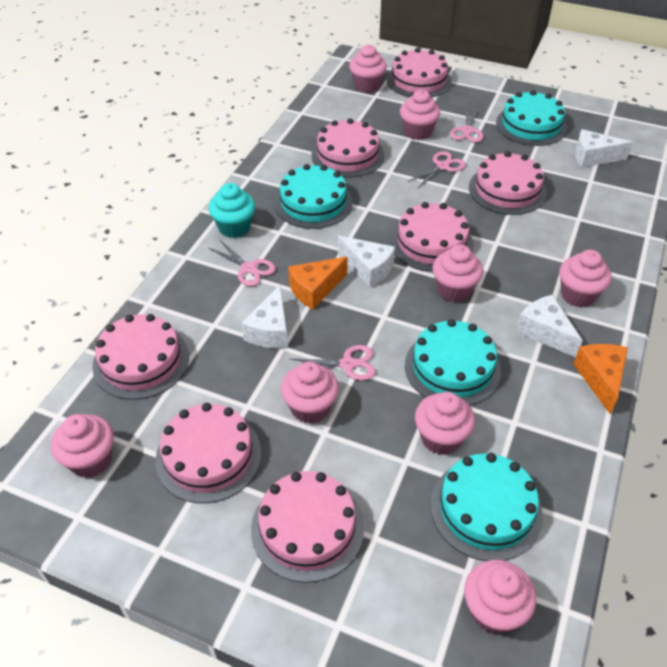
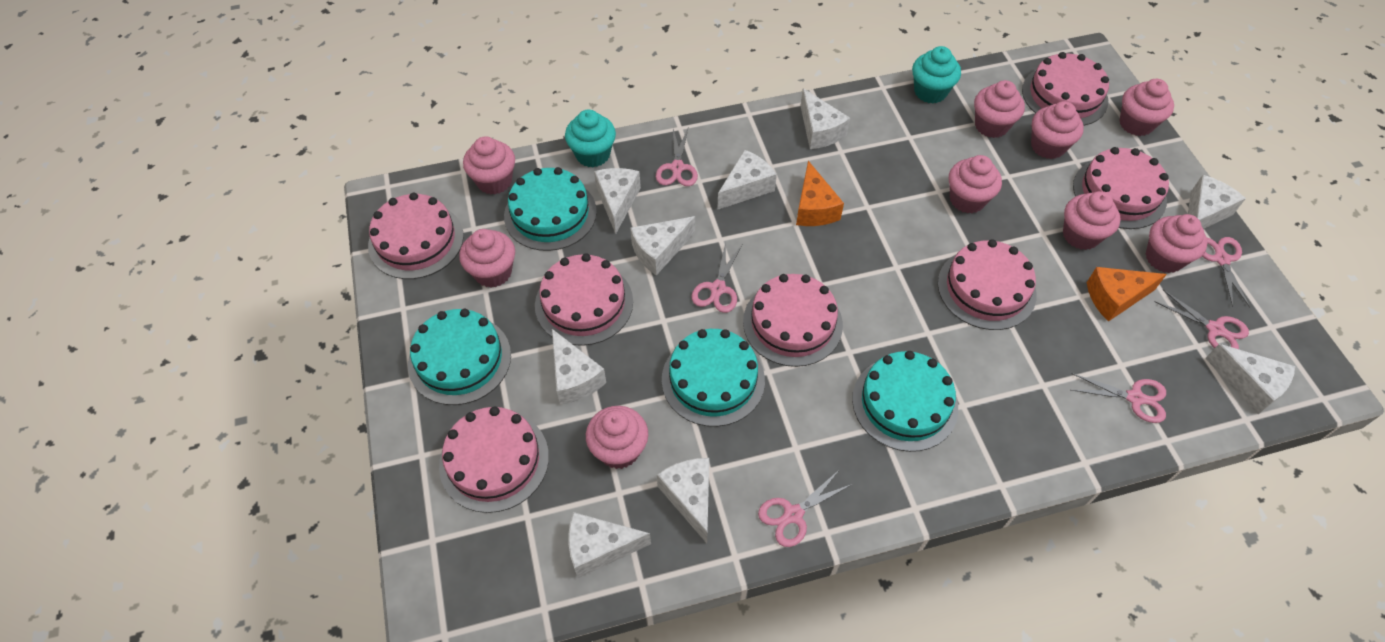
pink cupcake: [51,414,114,478] [281,362,339,424] [349,44,387,93] [400,90,440,140] [415,392,475,455] [432,245,483,302] [464,560,536,634] [559,250,612,308] = 8 -> [459,229,515,288] [463,136,515,195] [586,406,648,469] [949,155,1002,213] [974,80,1025,138] [1031,101,1084,159] [1063,191,1121,250] [1119,79,1174,136] [1145,214,1208,273] = 9
pink scissors: [209,240,276,286] [290,345,376,381] [407,151,466,189] [450,106,484,143] = 4 -> [656,126,698,186] [691,242,742,313] [758,469,852,547] [1071,373,1166,423] [1155,290,1249,349] [1202,237,1250,307] = 6
turquoise cupcake: [209,183,255,238] = 1 -> [565,110,616,167] [912,46,961,104] = 2
white cheese: [242,285,288,348] [338,236,395,288] [516,295,583,358] [575,129,633,168] = 4 -> [552,329,606,405] [568,512,651,578] [594,168,641,234] [630,216,695,275] [657,458,709,543] [717,150,777,210] [800,88,850,149] [1188,175,1246,229] [1205,344,1295,414] = 9

